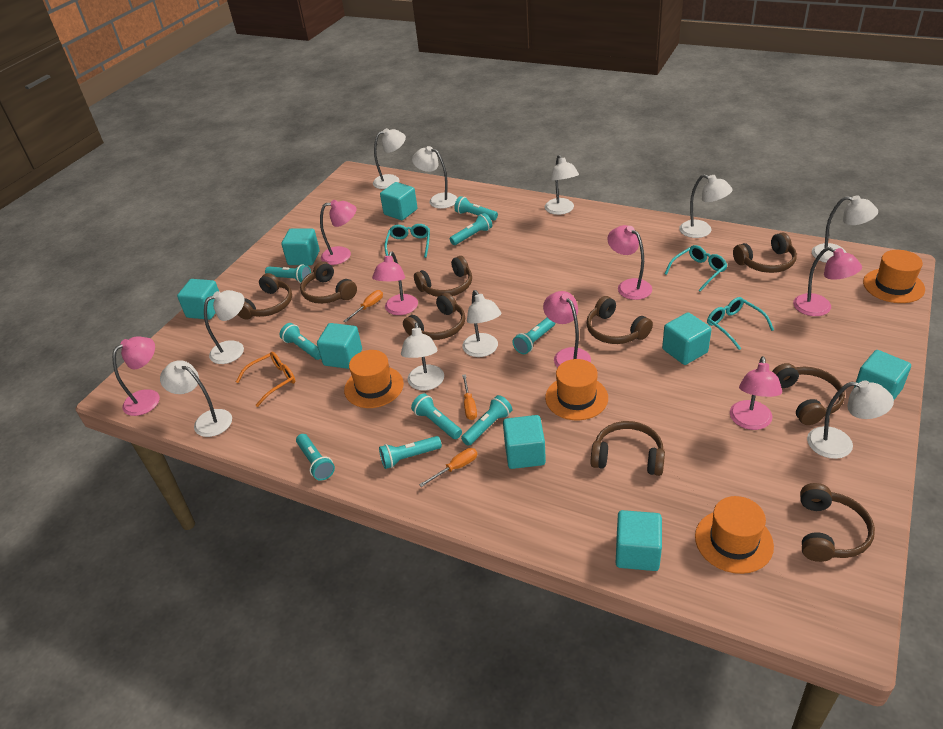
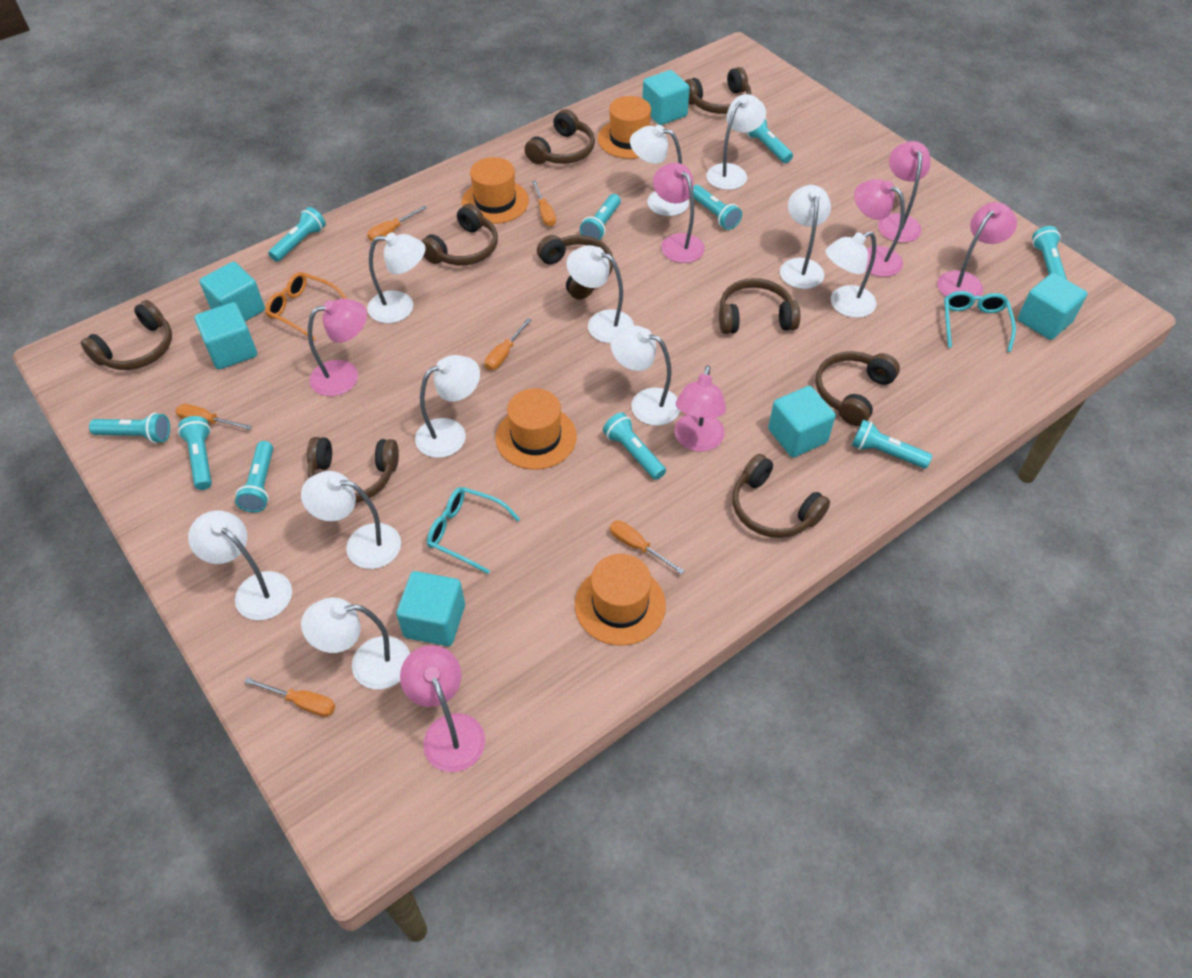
orange screwdriver: [344,290,383,322] [419,448,477,487] [462,374,477,420] = 3 -> [175,404,252,430] [244,677,335,717] [367,205,427,241] [485,318,532,370] [532,181,556,227] [610,520,685,574] = 6
turquoise cube: [177,279,219,320] [281,228,320,265] [317,323,362,369] [380,182,418,220] [503,415,546,469] [616,510,662,571] [662,312,712,365] [854,350,911,400] = 8 -> [195,302,257,369] [199,262,265,321] [396,571,465,646] [642,70,690,125] [768,386,836,457] [1018,273,1087,340] = 6
turquoise flashlight: [265,264,311,283] [280,323,321,360] [296,434,335,481] [379,436,442,469] [411,393,462,439] [450,213,492,245] [454,196,498,221] [461,395,512,446] [512,317,555,354] = 9 -> [89,413,170,443] [178,416,212,490] [235,441,273,513] [268,207,326,262] [580,194,621,240] [603,412,666,480] [693,185,742,230] [746,118,793,163] [852,419,933,469] [1032,226,1067,280] = 10
turquoise glasses: [385,224,430,258] [665,245,727,292] [707,297,774,350] = 3 -> [427,487,520,574] [944,291,1016,352] = 2
white lamp: [160,360,232,437] [204,290,245,364] [373,128,406,189] [401,322,444,391] [412,146,457,209] [462,290,501,357] [545,155,579,215] [679,174,733,238] [807,380,894,459] [812,195,878,263] = 10 -> [188,511,292,620] [301,471,401,569] [301,598,410,689] [368,233,425,323] [415,355,480,458] [567,245,634,343] [611,326,680,426] [630,125,689,216] [706,94,766,190] [780,185,831,289] [825,231,876,318] = 11

